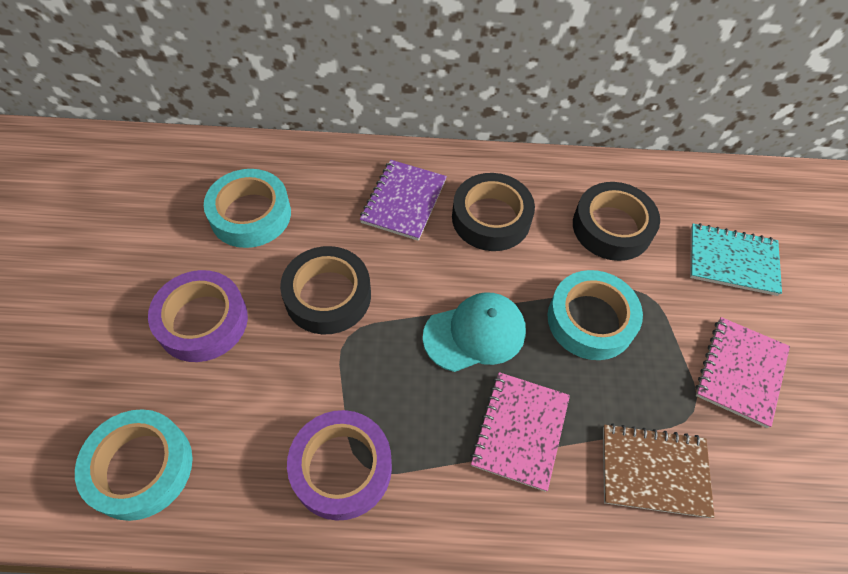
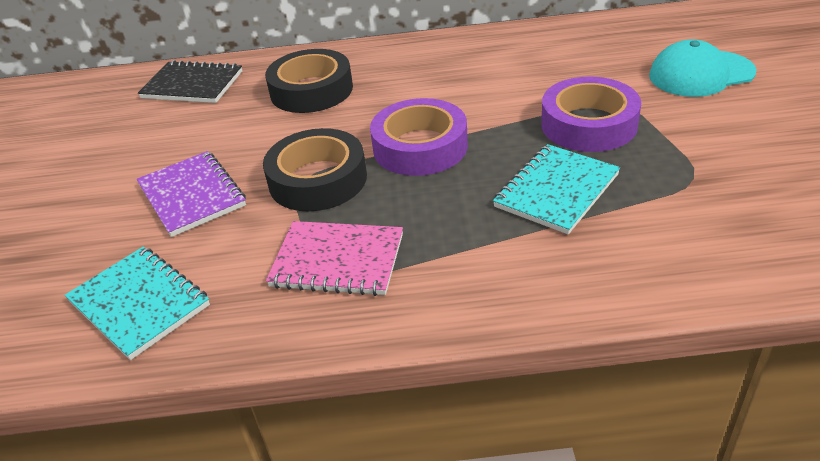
black notebook: none = 0 -> [138,60,242,103] = 1
black tape: [280,246,371,334] [452,173,535,251] [573,182,660,261] = 3 -> [263,128,367,211] [265,49,353,113] = 2
brown notebook: [603,424,714,518] = 1 -> none = 0
pink notebook: [470,372,570,492] [696,317,790,428] = 2 -> [266,221,403,296] = 1
turquoise notebook: [690,223,782,296] = 1 -> [65,247,210,360] [493,144,620,234] = 2
turquoise tape: [75,409,193,521] [204,169,291,248] [548,270,643,360] = 3 -> none = 0

